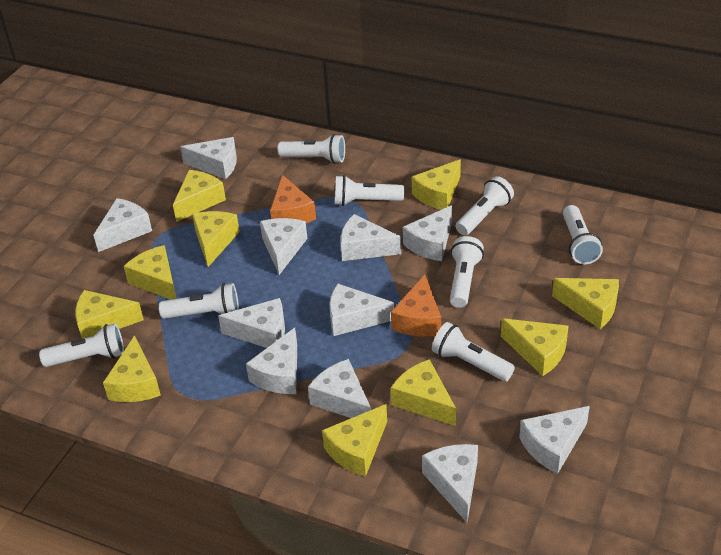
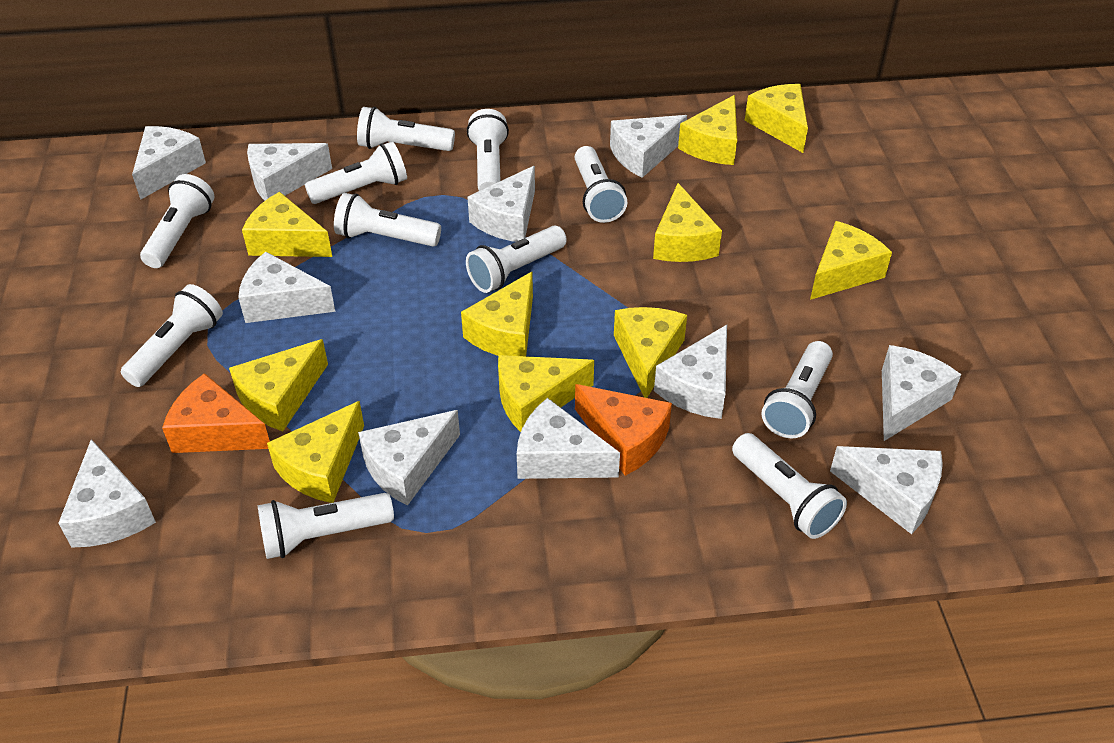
white flashlight: [39,323,124,367] [159,283,239,319] [278,134,345,164] [335,175,404,206] [432,322,515,381] [450,236,484,308] [456,176,514,235] [563,205,603,264] = 8 -> [121,284,223,387] [140,174,214,268] [258,493,394,559] [305,141,407,204] [334,193,441,247] [357,107,455,151] [466,226,567,293] [467,109,509,191] [574,146,627,223] [732,433,847,539] [761,341,833,438] = 11

